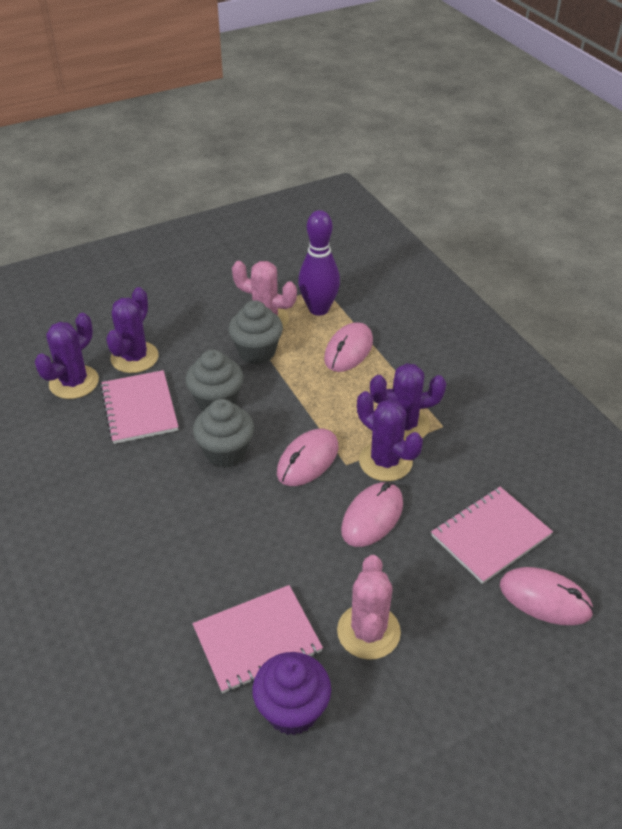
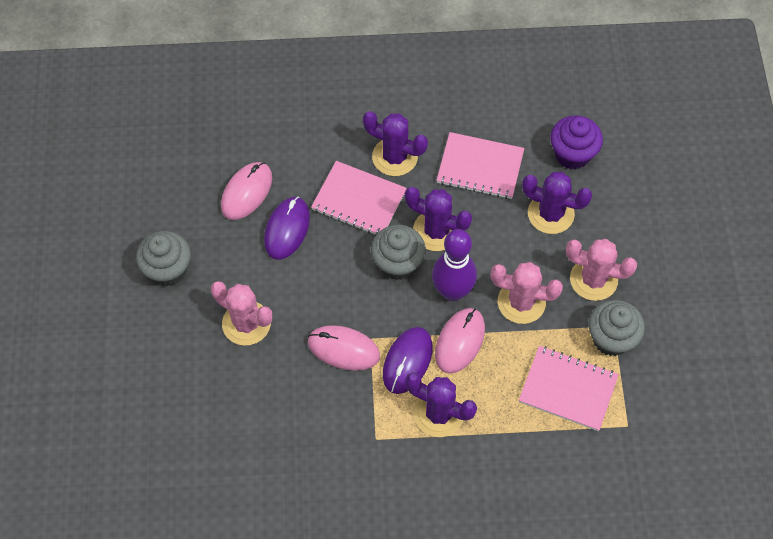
pink cactus: [232,261,297,328] [337,555,401,660] = 2 -> [211,281,272,345] [491,262,563,324] [566,239,637,301] = 3
pink mouse: [277,429,338,486] [324,322,373,372] [341,482,403,547] [500,567,594,625] = 4 -> [221,162,272,220] [308,325,380,371] [435,308,485,374] = 3
purple mouse: none = 0 -> [264,197,310,260] [383,327,433,394] = 2

